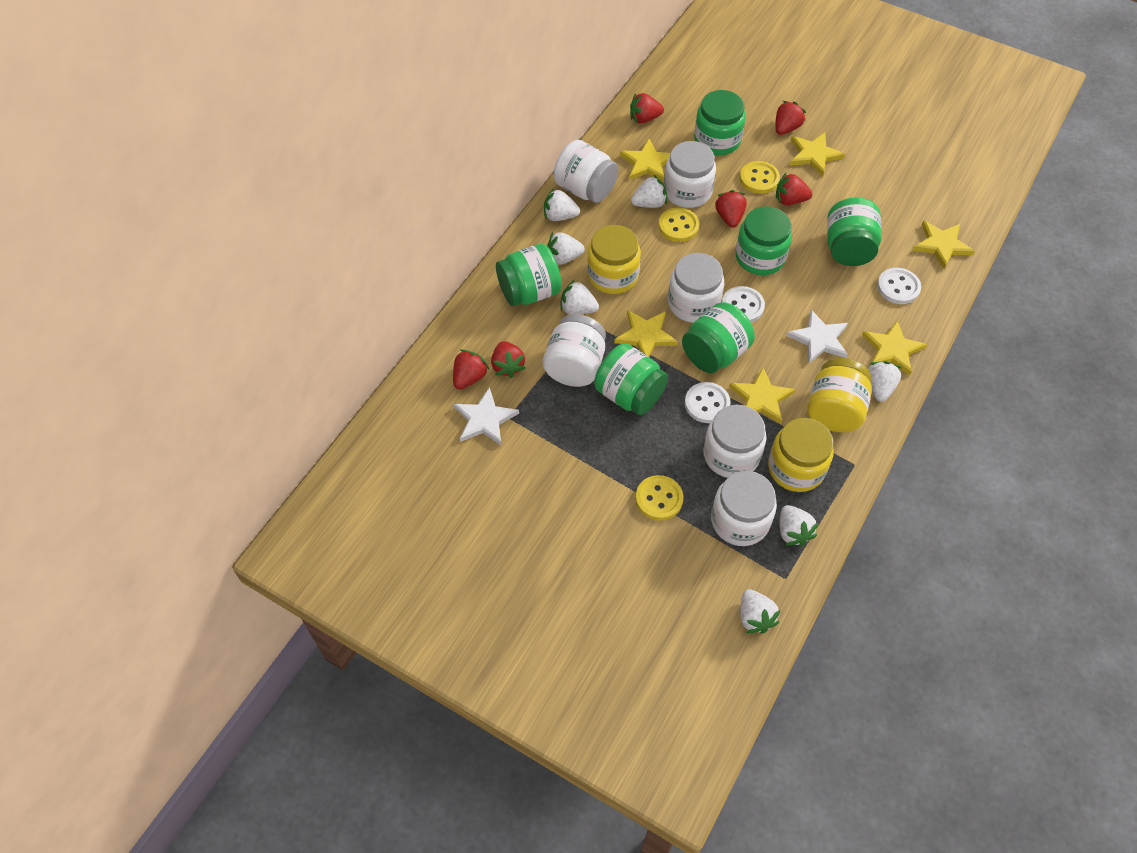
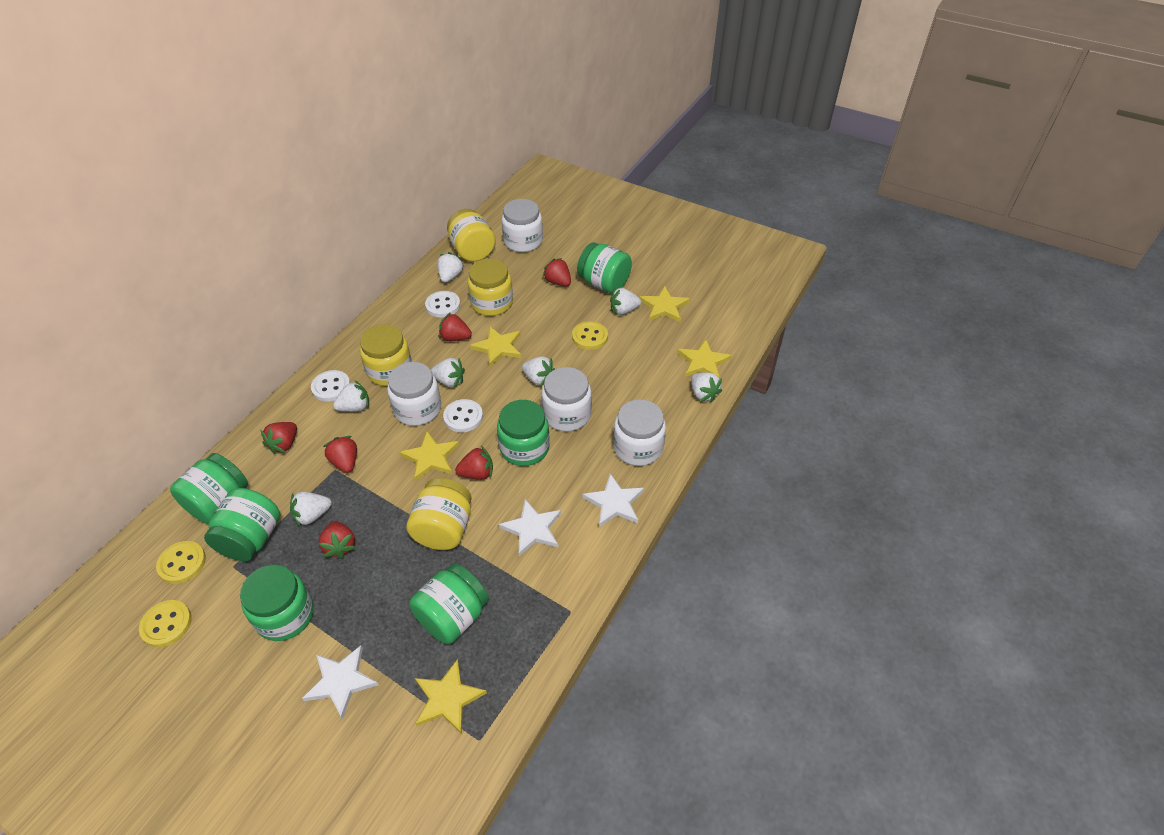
white jar: [543,314,606,387] [554,140,619,203] [664,141,716,208] [668,253,724,323] [703,405,767,478] [711,471,777,546] = 6 -> [387,362,441,426] [502,199,543,252] [542,367,592,431] [613,399,666,466] = 4
white star: [454,387,519,445] [786,310,848,364] = 2 -> [302,645,379,719] [499,499,561,556] [582,473,644,527] = 3
yellow jar: [587,225,641,294] [768,418,834,492] [807,358,872,432] = 3 -> [360,324,412,386] [406,478,472,550] [447,209,496,262] [467,259,513,316] = 4
yellow star: [614,310,678,357] [620,139,670,182] [729,367,795,424] [790,132,845,177] [862,320,927,376] [913,221,975,269] = 6 -> [399,431,459,481] [415,659,487,734] [470,326,521,367] [640,286,690,322] [678,339,732,377] = 5

